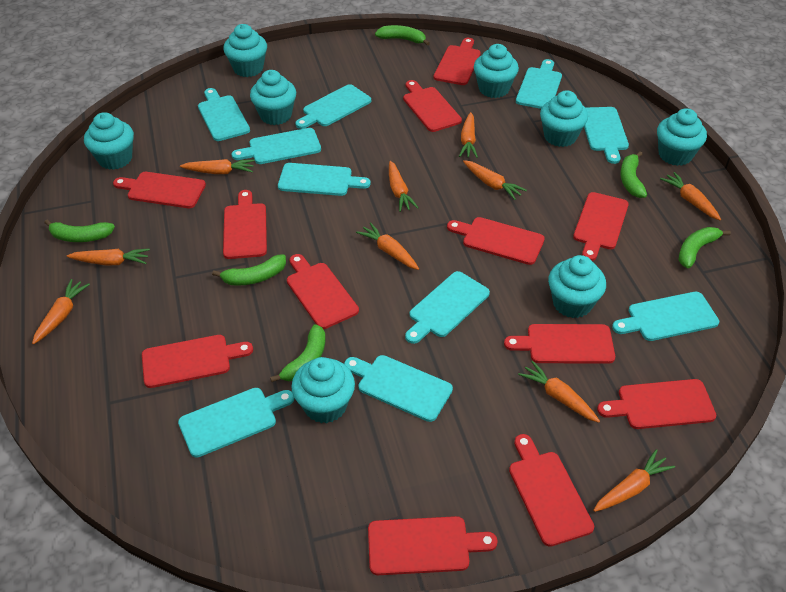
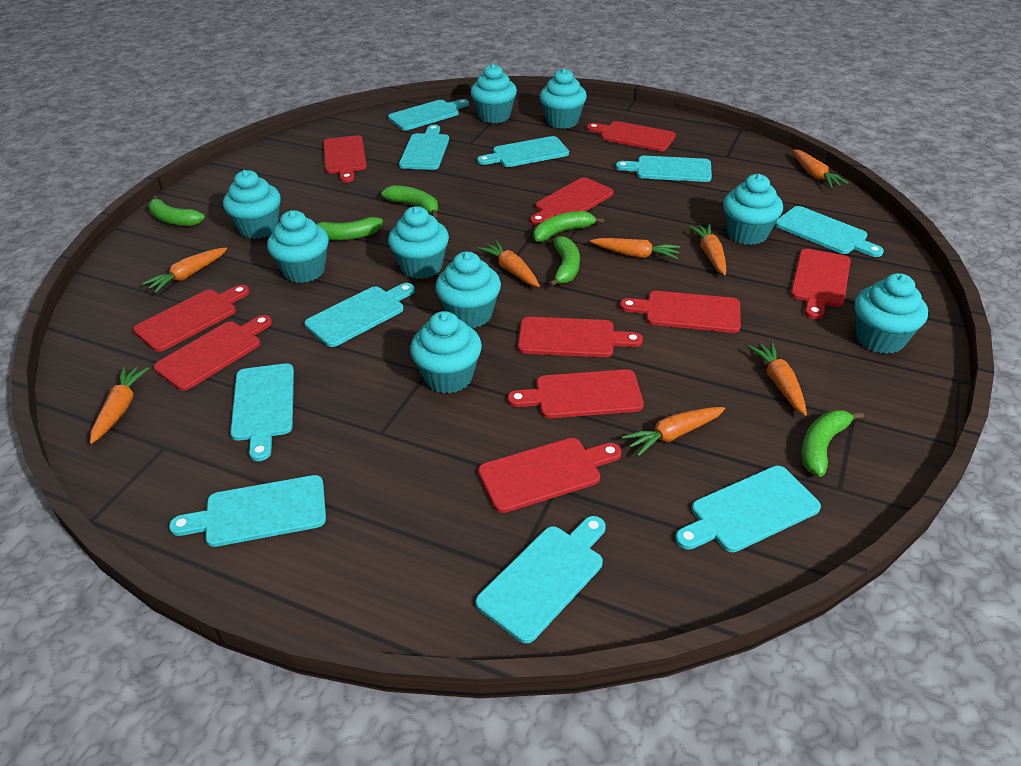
orange carrot: [32,279,90,345] [67,249,150,265] [180,159,254,174] [356,222,419,270] [389,161,418,212] [459,112,478,158] [463,160,527,200] [518,361,600,423] [593,449,675,512] [660,172,721,220] = 10 -> [90,367,149,444] [142,247,227,293] [478,240,540,287] [590,238,680,259] [622,407,725,456] [688,224,726,276] [748,342,807,416] [793,149,849,188] = 8
red cutting board: [113,172,206,208] [142,335,253,388] [223,190,267,259] [287,254,359,329] [368,516,497,575] [403,80,462,132] [433,38,481,85] [447,217,545,265] [504,324,615,364] [509,434,594,547] [573,192,629,261] [597,379,716,429] = 12 -> [133,285,250,352] [154,315,272,391] [323,135,367,182] [478,438,622,513] [508,369,644,418] [518,317,643,357] [530,177,614,225] [587,121,676,151] [620,291,741,333] [791,249,851,319] = 10
turquoise cupcake: [84,112,134,170] [223,24,267,77] [250,70,296,125] [291,357,355,423] [474,44,519,98] [540,90,588,147] [548,255,606,318] [657,108,707,166] = 8 -> [223,170,281,239] [267,210,329,283] [388,206,449,279] [410,311,482,393] [435,252,501,328] [470,64,517,123] [539,68,587,129] [723,174,783,245] [855,273,928,354] = 9

